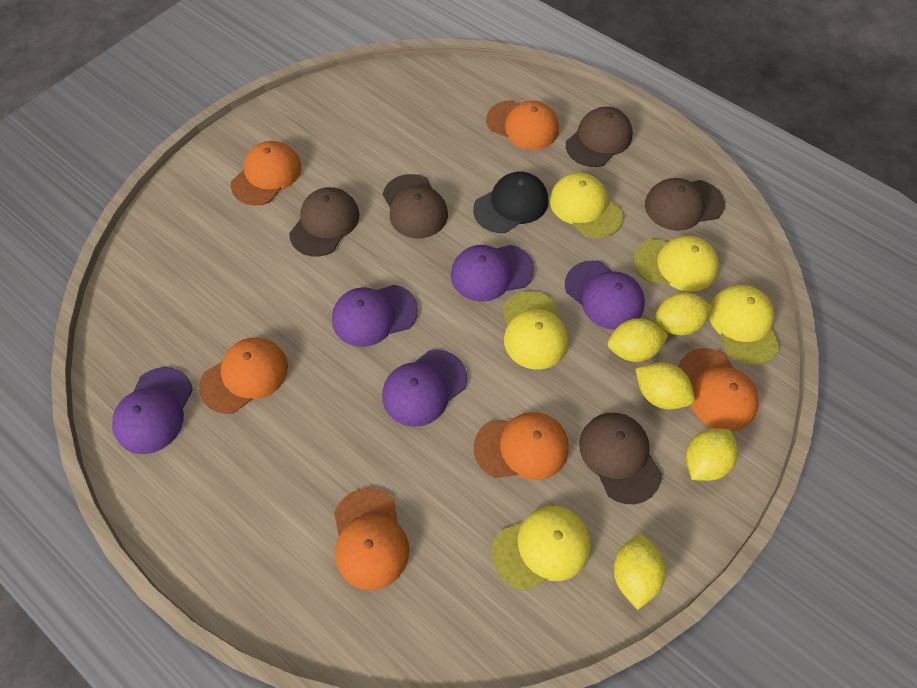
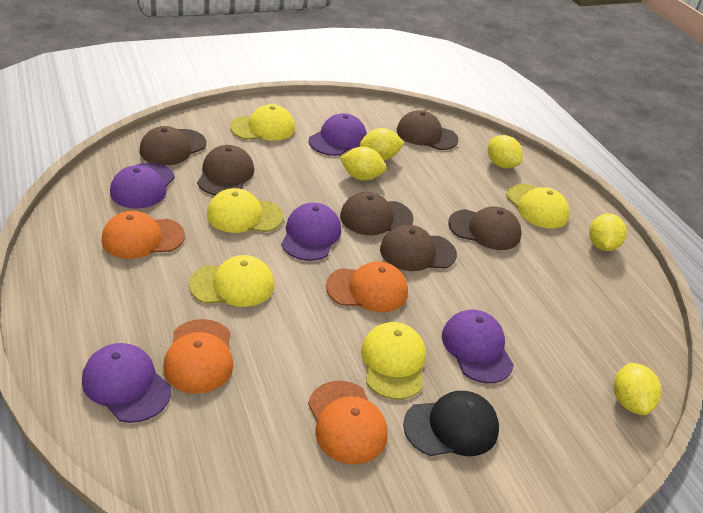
brown cap: [289,187,360,257] [383,174,448,238] [566,107,633,167] [579,413,662,504] [645,178,725,231] = 5 -> [139,126,206,165] [197,145,254,195] [340,192,414,235] [380,225,457,271] [397,110,458,150] [448,206,522,250] = 6
orange cap: [199,338,288,414] [231,141,301,206] [334,488,409,590] [474,412,569,480] [486,100,559,150] [678,348,759,431] = 6 -> [102,211,185,259] [163,319,234,394] [308,381,388,465] [326,261,408,312] = 4

